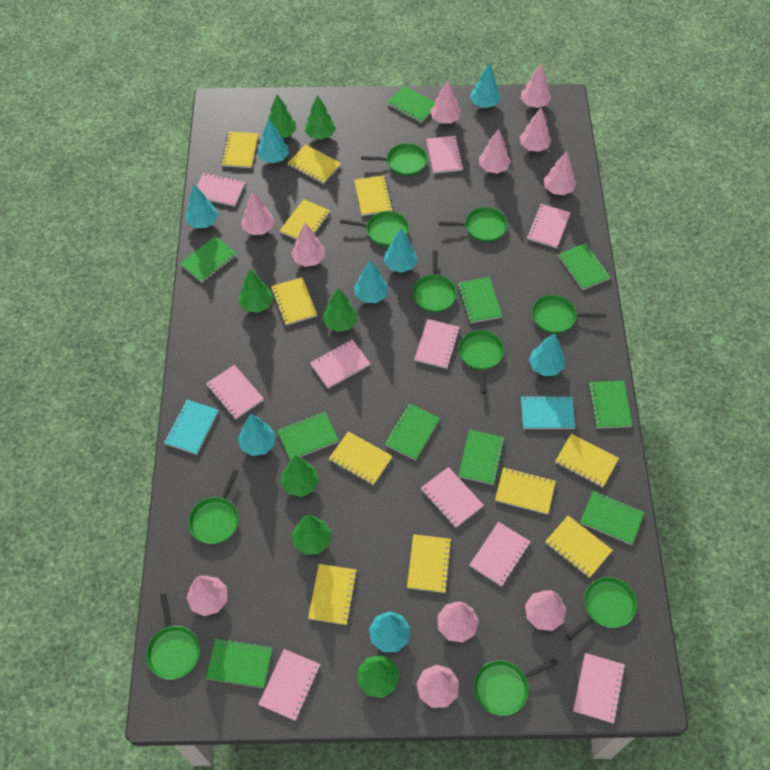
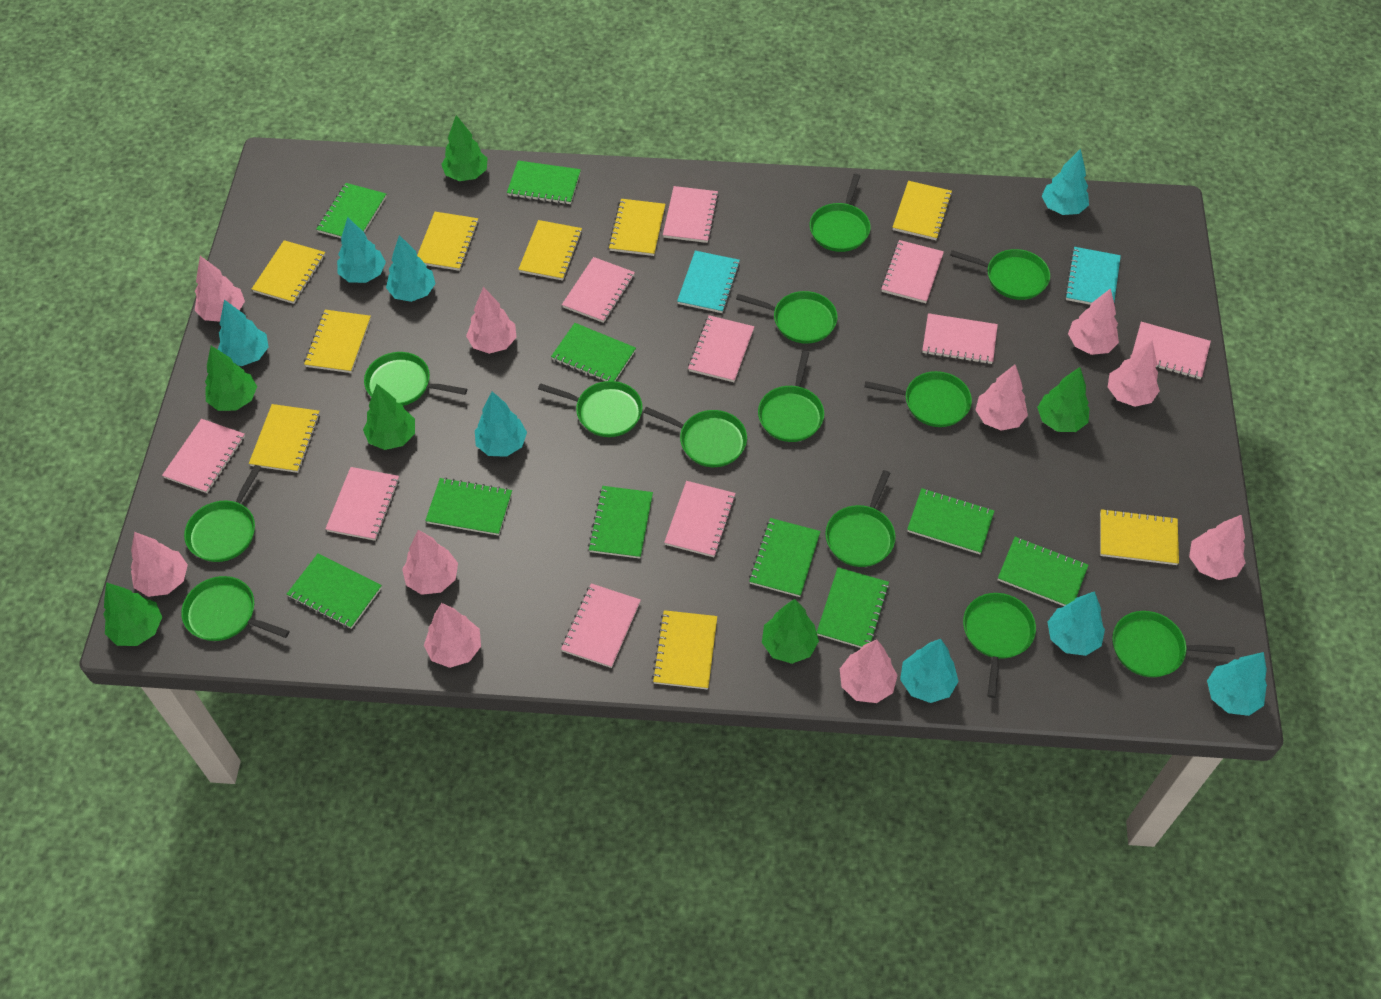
green pan: [146,593,200,680] [188,469,239,544] [340,211,409,246] [361,143,427,176] [413,250,457,312] [439,207,508,242] [459,330,504,394] [474,659,558,716] [532,295,606,334] [566,577,637,641] = 10 -> [181,576,290,641] [184,465,262,562] [364,352,467,406] [538,381,643,437] [643,407,747,467] [736,291,838,344] [758,351,824,442] [810,174,871,252] [825,470,896,567] [864,371,972,427] [950,249,1050,300] [963,593,1036,698] [1112,611,1235,677] = 13
green tree: [239,269,273,313] [269,94,296,138] [281,455,319,497] [292,515,332,555] [305,95,336,140] [322,288,357,332] [358,655,400,698] = 7 -> [103,582,162,646] [205,346,257,411] [363,384,415,450] [441,115,488,181] [762,599,819,664] [1037,367,1090,432] = 6
pink tree: [187,575,227,616] [241,191,274,235] [291,223,325,267] [416,665,459,708] [430,80,461,124] [437,602,479,643] [479,129,511,174] [520,107,551,152] [521,63,551,108] [525,590,566,631] [544,151,576,195] = 11 -> [131,532,188,597] [195,256,245,322] [402,530,458,595] [424,603,481,668] [466,287,517,354] [840,640,898,703] [976,365,1028,431] [1068,288,1119,355] [1108,341,1160,407] [1189,515,1246,580] = 10
yellow notebook: [221,131,258,168] [271,277,317,325] [280,199,330,240] [288,144,341,184] [308,564,358,625] [329,431,393,485] [354,176,393,216] [407,534,452,593] [495,467,556,515] [545,516,613,578] [555,434,619,487] = 11 -> [249,404,320,473] [252,240,325,304] [304,310,371,373] [417,212,479,271] [518,220,582,280] [608,199,665,256] [652,610,717,690] [893,181,952,240] [1100,509,1179,565] = 9

